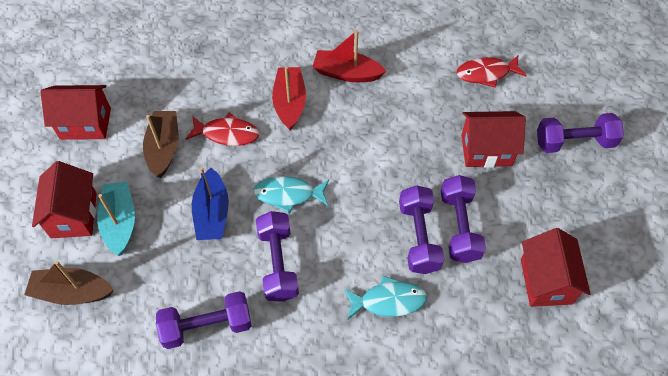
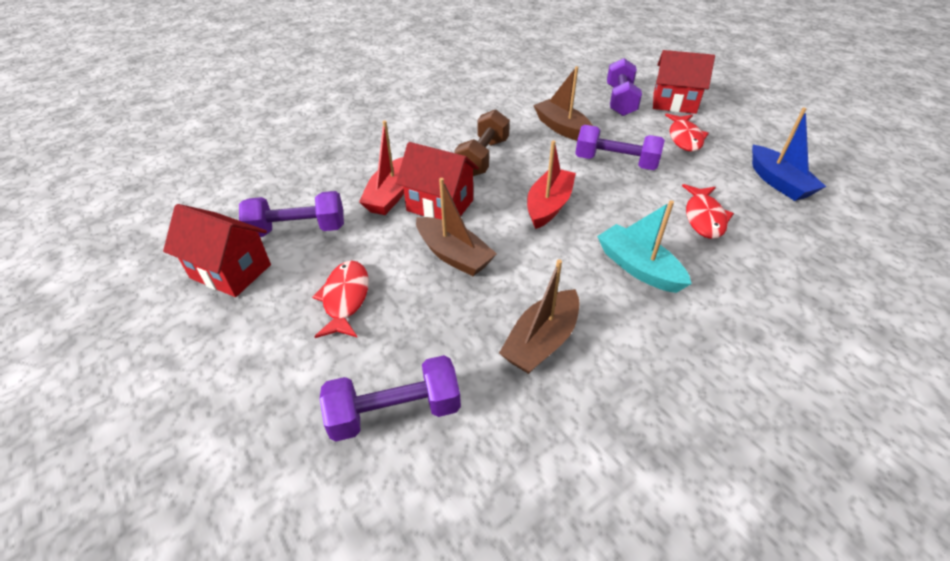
brown boat: [24,261,114,305] [143,111,179,178] = 2 -> [416,178,497,276] [499,259,579,374] [533,66,593,141] = 3
brown dumbbell: none = 0 -> [454,109,510,176] = 1
purple dumbbell: [156,291,252,349] [256,211,299,302] [399,185,444,274] [441,175,486,263] [537,113,624,153] = 5 -> [239,191,344,237] [320,355,461,441] [575,125,665,170] [607,58,642,116] = 4
red fish: [186,113,259,146] [457,55,527,88] = 2 -> [312,261,369,338] [665,113,709,152] [682,184,734,239] = 3
red house: [32,161,97,238] [40,85,111,140] [461,111,526,168] [521,228,591,307] = 4 -> [163,204,271,297] [396,142,479,219] [653,50,715,114] = 3
turquoise fish: [253,176,329,214] [344,276,427,320] = 2 -> none = 0

